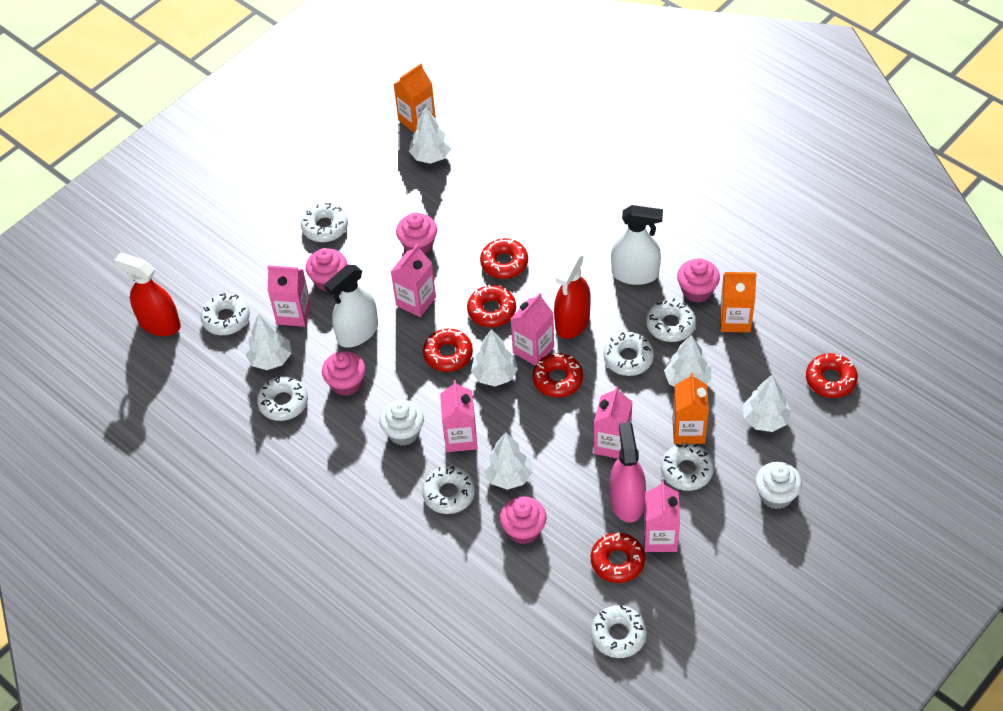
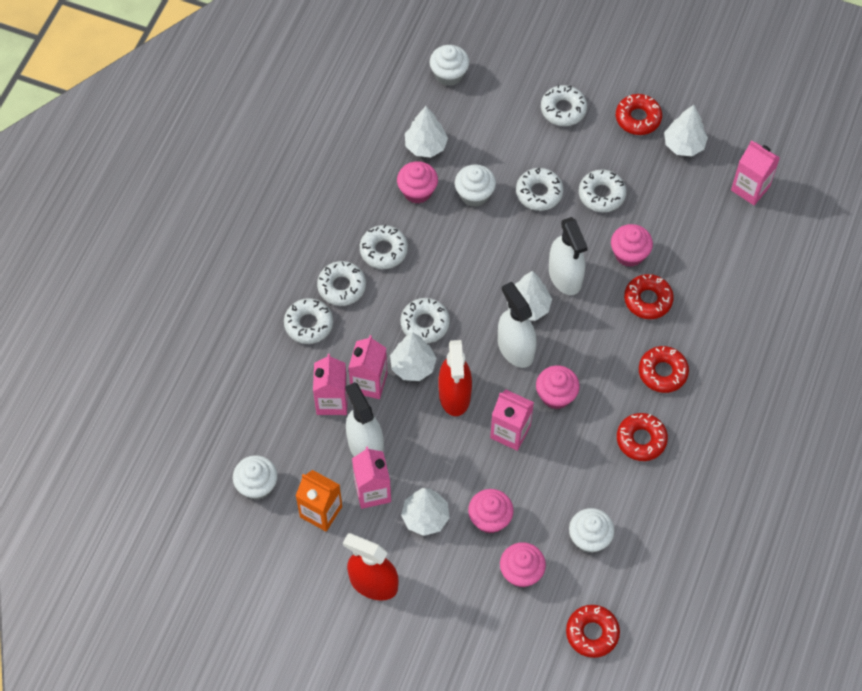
orange carton: [393,63,436,133] [672,372,709,444] [720,272,757,332] = 3 -> [296,470,342,532] = 1
pink carton: [267,265,311,327] [391,244,436,317] [440,380,477,452] [511,293,554,366] [594,386,632,459] [644,481,680,552] = 6 -> [313,354,348,415] [348,335,387,399] [352,446,391,509] [490,389,534,451] [731,140,780,205] = 5
pink spray bottle: [610,422,646,523] = 1 -> none = 0
red donut: [423,328,473,372] [467,285,516,327] [480,238,528,279] [532,353,583,398] [591,532,645,583] [806,353,858,398] = 6 -> [566,605,620,658] [616,94,662,135] [617,413,668,461] [624,274,674,319] [639,346,689,393] = 5
white cupcake: [380,400,424,446] [755,462,802,509] = 2 -> [233,455,277,500] [430,45,469,86] [455,164,496,207] [569,508,615,553] = 4
white donut: [200,293,250,335] [257,376,308,421] [301,203,348,242] [422,466,475,514] [591,605,647,658] [604,332,654,376] [646,298,696,342] [661,443,714,491] = 8 -> [284,298,333,344] [317,261,366,306] [360,224,408,269] [400,298,450,343] [516,168,563,211] [541,85,587,126] [579,170,626,212] = 7
white spray bottle: [324,265,378,347] [611,205,663,285] = 2 -> [345,382,384,457] [498,282,537,368] [549,217,588,295] = 3
white tree: [245,313,292,370] [409,107,451,164] [471,329,518,386] [484,432,533,490] [664,335,711,387] [743,374,791,432] = 6 -> [390,332,437,381] [401,488,450,536] [405,106,448,158] [507,271,552,321] [664,105,708,157] = 5

